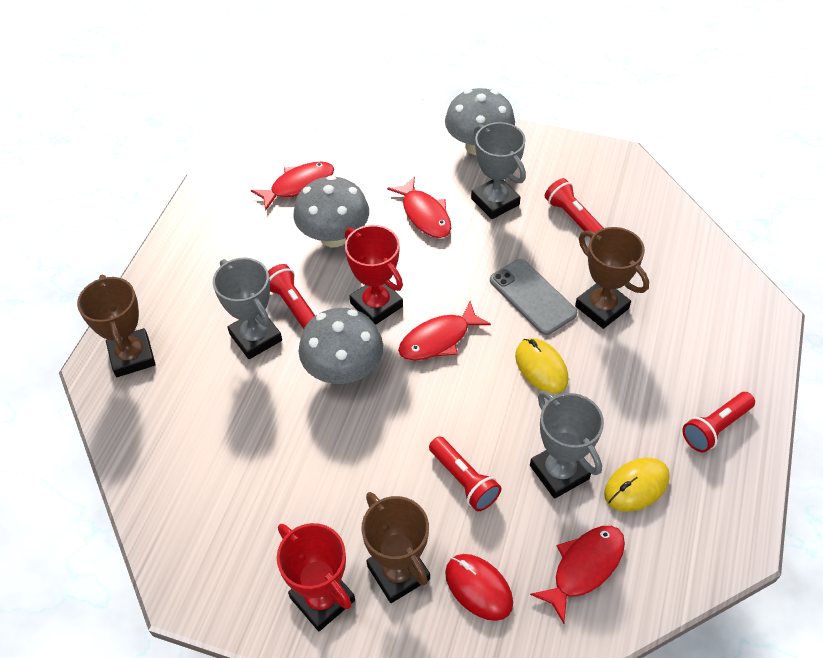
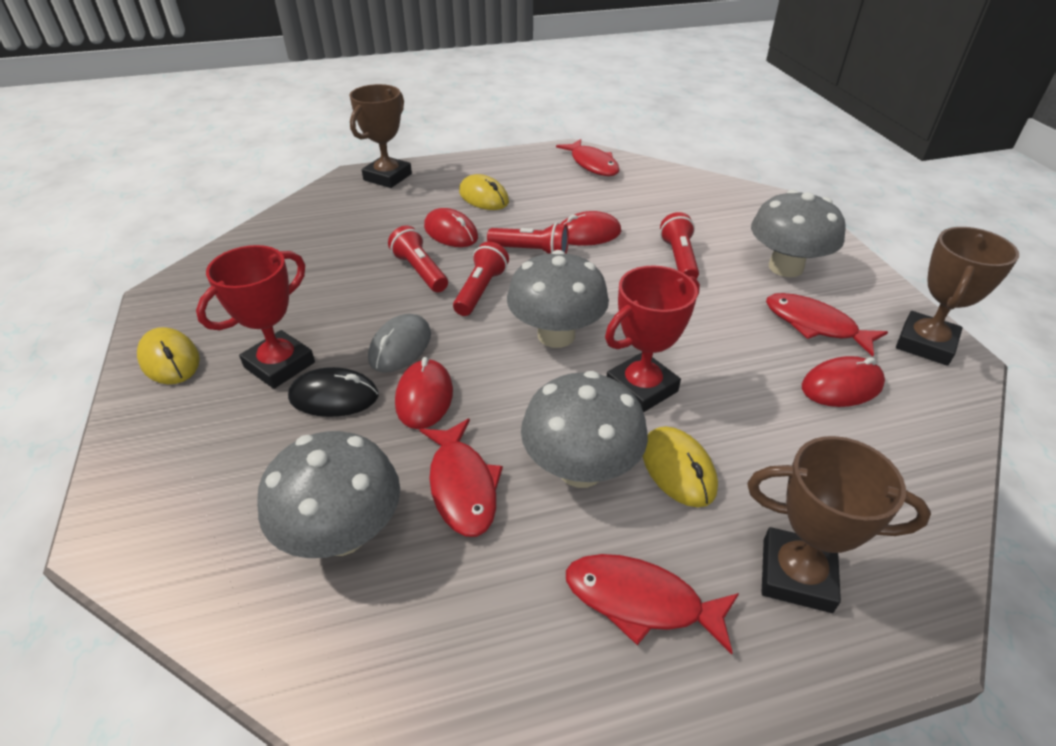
black mouse: none = 0 -> [288,367,378,417] = 1
grey mouse: none = 0 -> [368,314,431,373] = 1
grey mushroom: [293,175,369,247] [299,308,383,384] [445,88,515,155] = 3 -> [257,431,400,558] [507,250,609,348] [521,371,648,488] [751,190,846,277] = 4
grey phone: [490,259,578,335] = 1 -> none = 0
grey trophy: [213,258,282,359] [471,122,526,219] [530,391,604,499] = 3 -> none = 0
red mouse: [445,554,513,621] = 1 -> [395,357,453,429] [424,208,478,247] [561,211,621,246] [802,356,885,407] = 4
yellow mouse: [515,338,568,393] [604,457,670,512] = 2 -> [137,327,200,384] [459,174,509,210] [643,426,718,507] = 3

